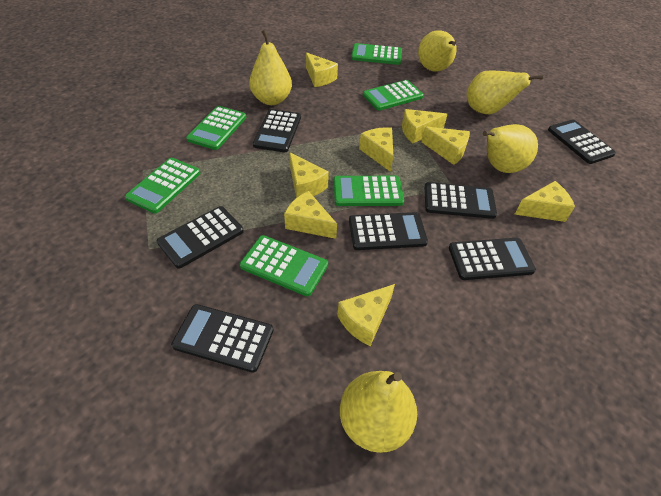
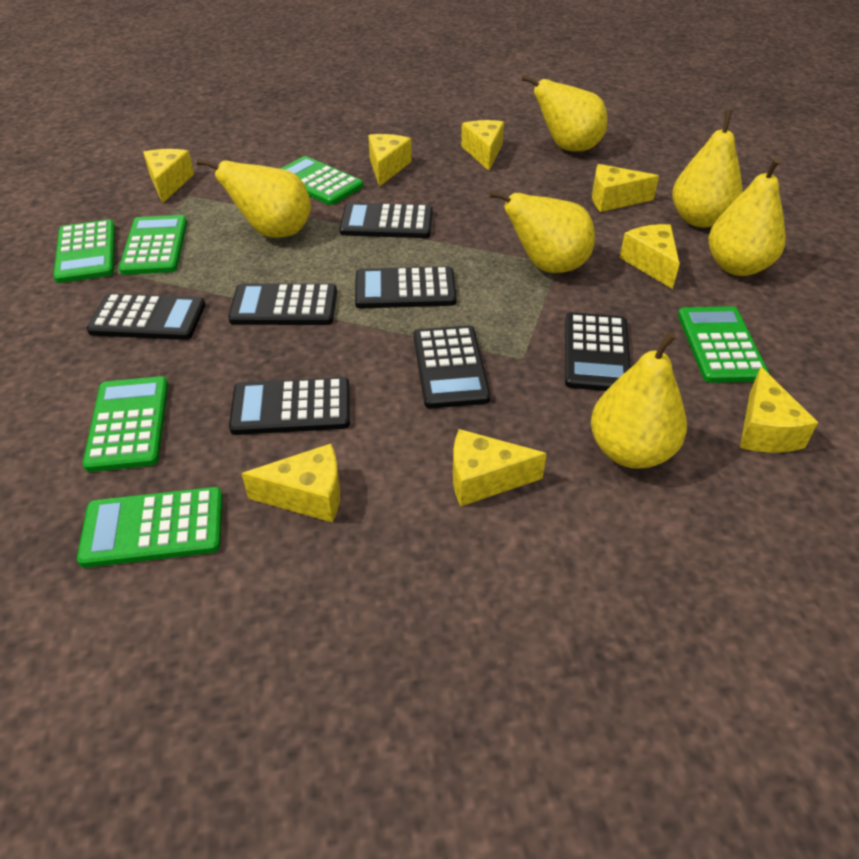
yellow pear: [249,30,292,105] [340,371,417,453] [418,30,457,72] [467,70,544,114] [483,124,538,173] = 5 -> [197,158,311,238] [489,190,595,273] [522,75,607,152] [591,332,687,469] [672,110,743,228] [708,157,786,276] = 6

